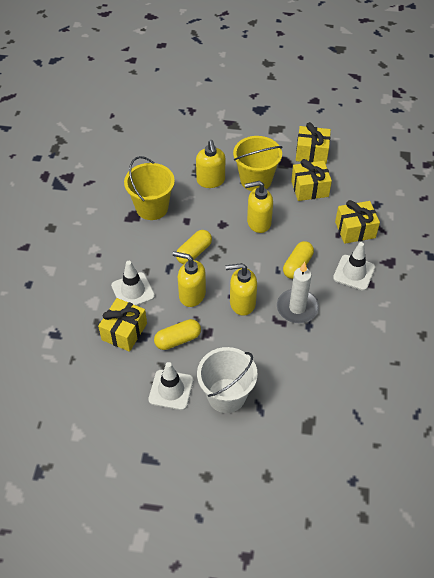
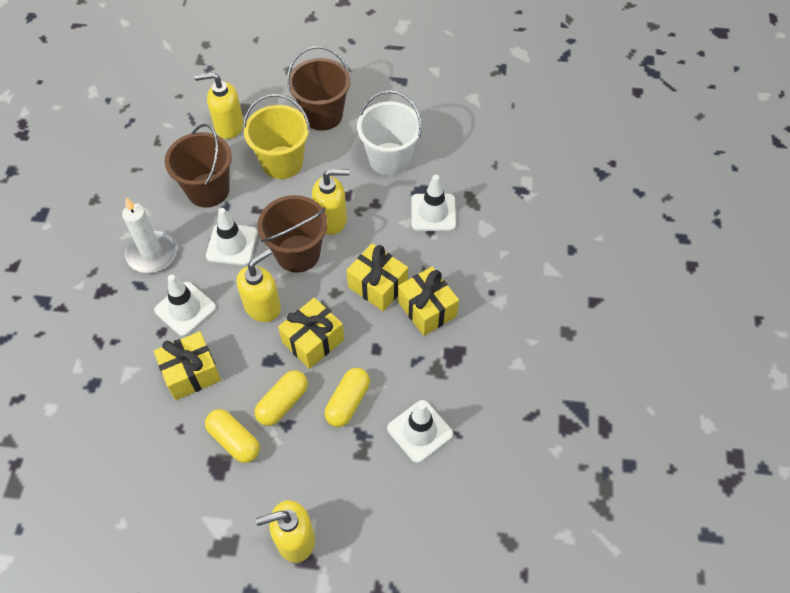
brown bucket: none = 0 -> [165,124,232,207] [258,195,328,273] [287,46,351,131] = 3
white traffic cone: [111,261,155,306] [148,362,193,410] [333,242,375,291] = 3 -> [154,274,216,336] [206,208,258,266] [387,400,453,463] [411,175,456,231] = 4
yellow bucket: [124,156,175,220] [233,136,283,191] = 2 -> [243,94,310,179] = 1

